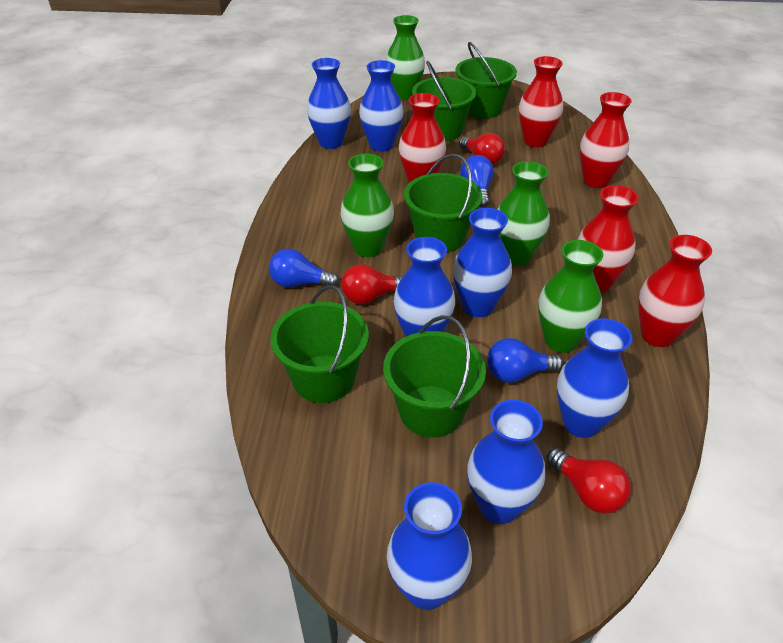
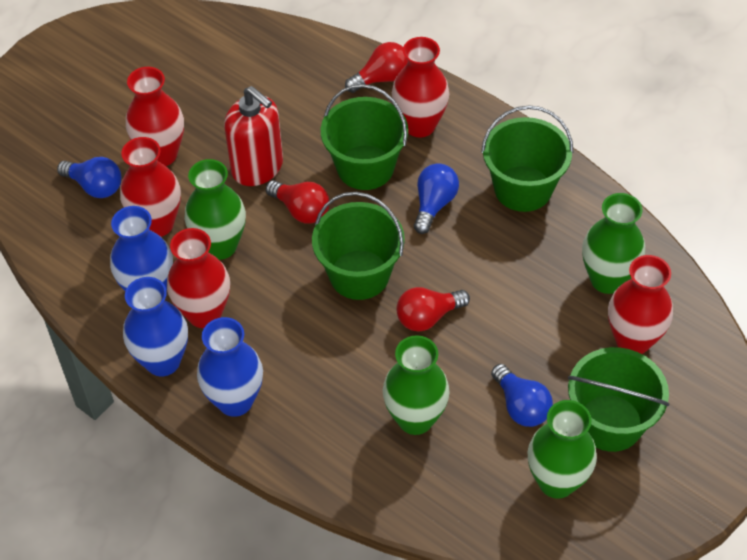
blue vase: [307,58,351,149] [359,60,403,152] [387,482,472,610] [394,237,455,337] [453,208,512,317] [467,400,545,524] [557,318,632,438] = 7 -> [110,206,173,291] [123,277,188,377] [197,317,263,417] = 3
green bucket: [270,285,369,403] [383,315,486,438] [404,154,482,252] [412,61,476,141] [455,42,517,119] = 5 -> [312,192,405,300] [321,84,408,190] [481,105,573,212] [568,347,669,452] = 4
red soap dispenser: none = 0 -> [224,86,283,186] = 1

